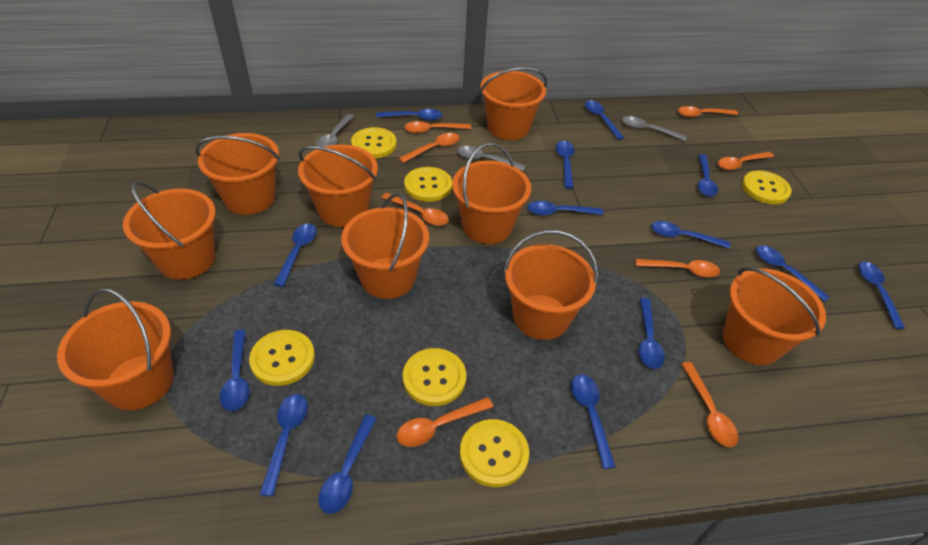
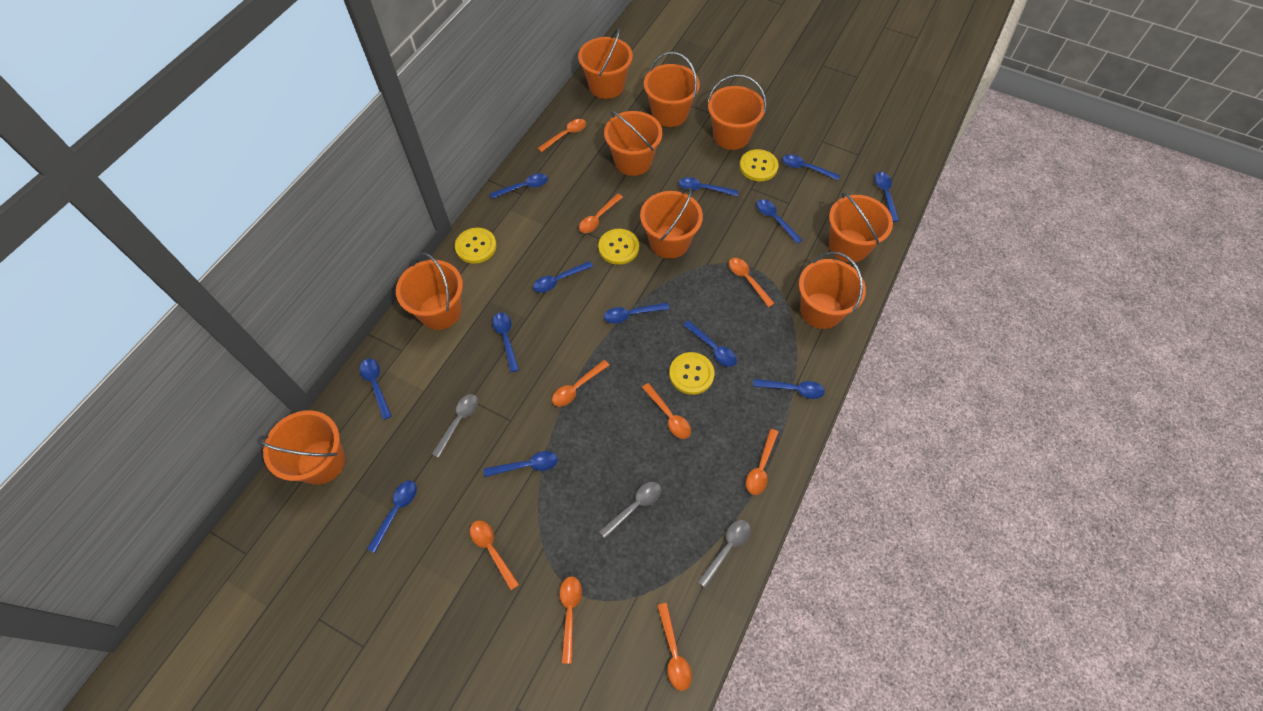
blue spoon: [220,330,249,411] [259,394,308,497] [274,224,317,287] [318,414,377,514] [376,109,442,121] [528,201,603,216] [556,141,575,189] [571,374,616,469] [585,100,624,140] [639,298,665,369] [651,221,730,249] [698,154,718,197] [756,245,830,302] [859,262,905,329] = 14 -> [360,359,391,420] [367,481,417,553] [484,451,558,477] [490,174,548,199] [492,313,519,372] [533,261,593,293] [604,303,669,324] [678,177,738,196] [683,320,737,367] [753,379,825,399] [756,199,802,244] [782,154,840,180] [874,172,899,222] = 13
orange spoon: [382,193,449,226] [396,397,493,447] [398,133,460,163] [404,121,472,133] [635,259,720,278] [678,106,738,117] [681,362,738,447] [718,152,774,170] = 8 -> [470,521,519,590] [538,119,586,152] [552,360,610,407] [560,576,582,664] [579,194,623,233] [642,383,691,439] [657,603,692,691] [729,258,775,307] [746,429,779,495] = 9
yellow button: [249,330,315,386] [351,127,397,158] [403,348,466,406] [404,167,452,202] [460,419,529,487] [742,170,792,204] = 6 -> [455,228,497,264] [598,229,639,265] [669,352,714,395] [740,149,778,181] = 4

